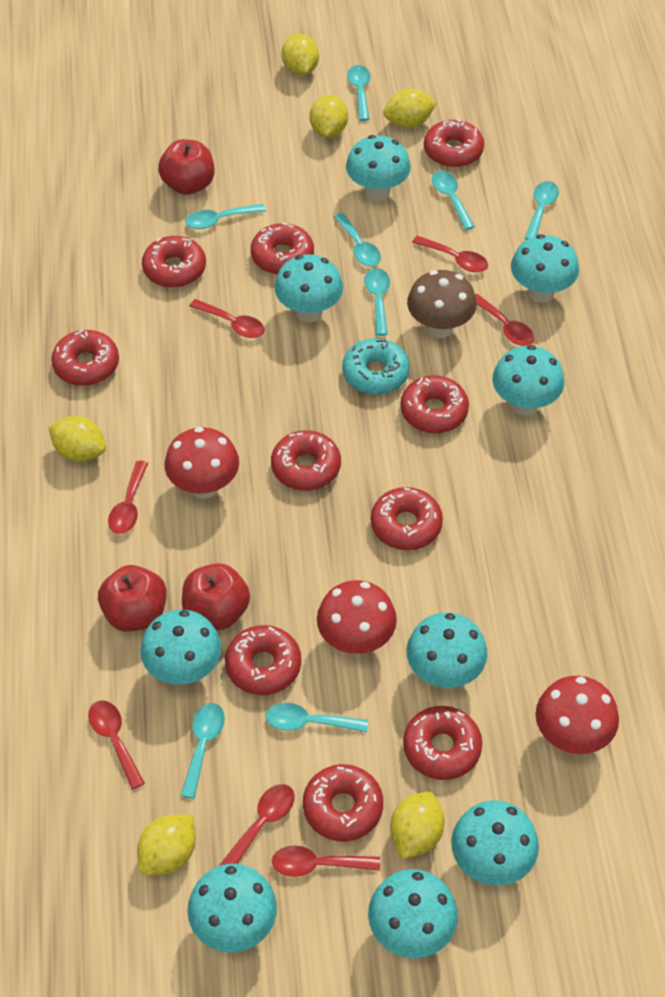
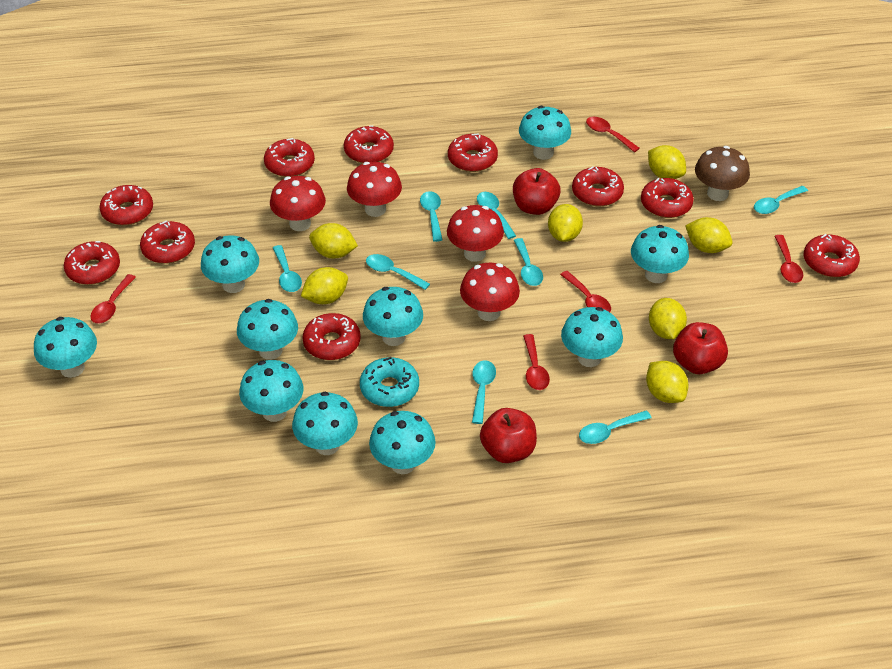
red mushroom: [165,427,239,499] [317,580,397,655] [536,676,619,754] = 3 -> [270,176,326,231] [347,162,402,217] [447,205,504,262] [460,263,520,321] = 4
red spoon: [88,700,145,790] [108,460,148,534] [189,299,265,338] [220,784,295,865] [272,846,380,877] [412,236,488,272] [475,294,535,346] = 7 -> [90,274,136,323] [523,334,550,390] [560,271,611,312] [586,117,640,152] [774,235,803,283] = 5
turquoise mushroom: [140,610,222,685] [187,864,277,952] [275,254,343,322] [346,135,411,201] [368,869,458,958] [406,613,487,688] [451,800,539,886] [492,345,565,415] [511,234,579,303] = 9 -> [34,317,97,378] [201,235,259,293] [237,299,298,360] [239,360,304,422] [292,392,358,455] [363,287,423,346] [369,411,436,474] [519,106,571,160] [561,307,623,367] [631,225,689,283] = 10
yellow lemon: [48,416,106,462] [137,815,196,875] [281,34,319,75] [310,95,348,138] [383,89,437,128] [390,792,445,859] = 6 -> [301,267,348,304] [309,223,358,258] [548,204,583,242] [646,361,688,403] [648,145,686,179] [649,298,687,339] [685,217,733,253] = 7

